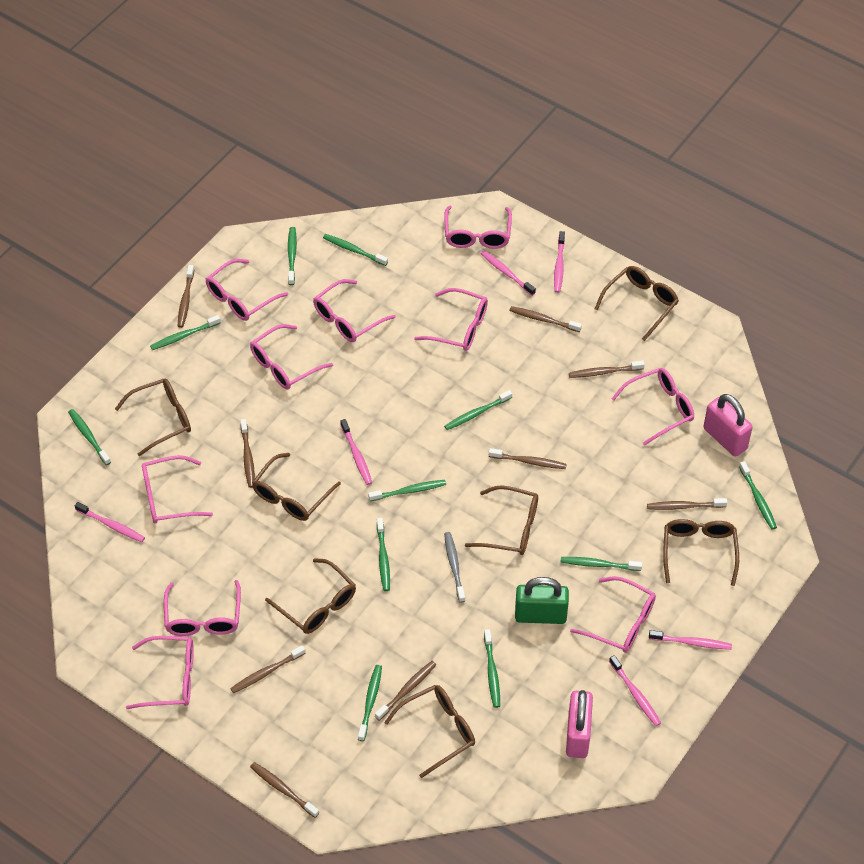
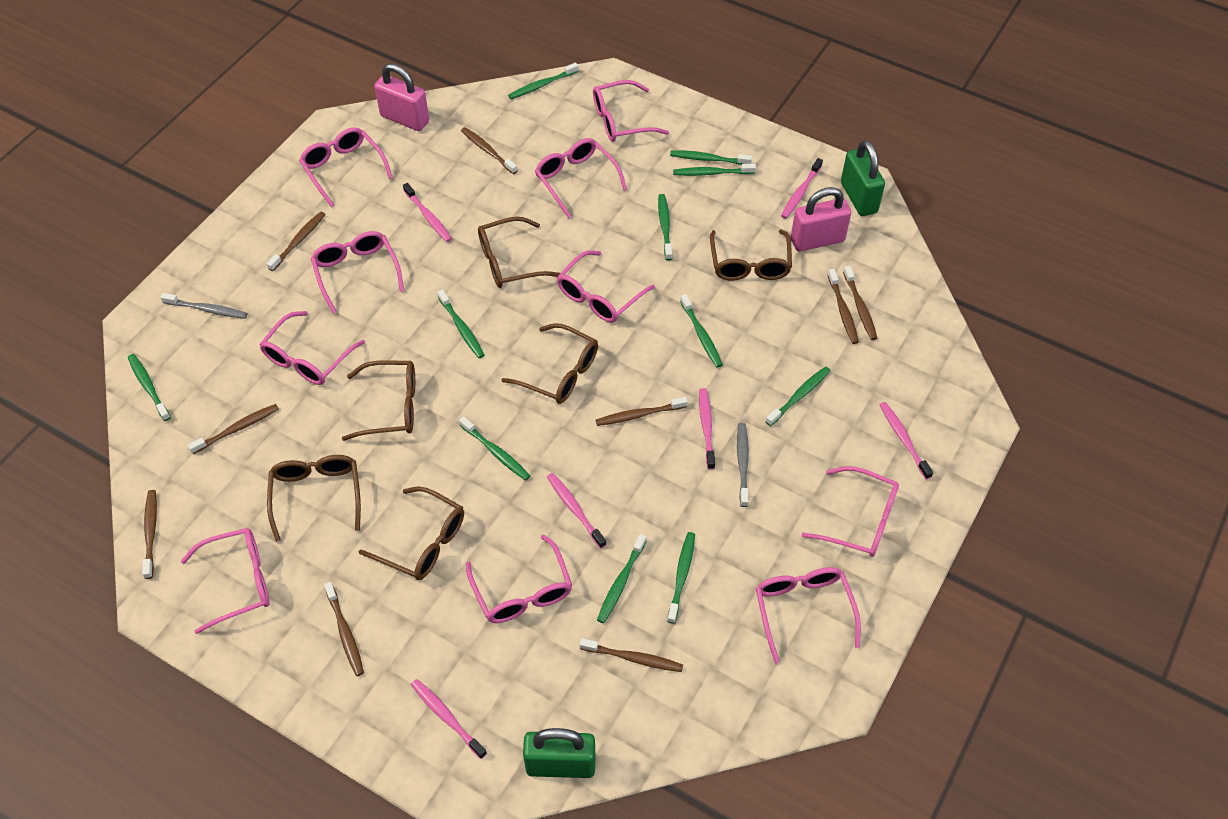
brown glasses: [115,378,191,456] [252,453,341,521] [265,558,356,634] [384,685,475,778] [465,485,538,555] [595,266,679,341] [663,519,739,586] = 7 -> [267,455,361,542] [342,360,415,441] [358,486,464,580] [478,217,560,288] [501,323,598,404] [710,229,792,281] = 6
green padlock: [515,577,569,624] = 1 -> [523,728,596,778] [841,140,885,216] = 2
grey toothbrush: [444,532,465,603] = 1 -> [160,293,247,319] [737,423,749,507] = 2

